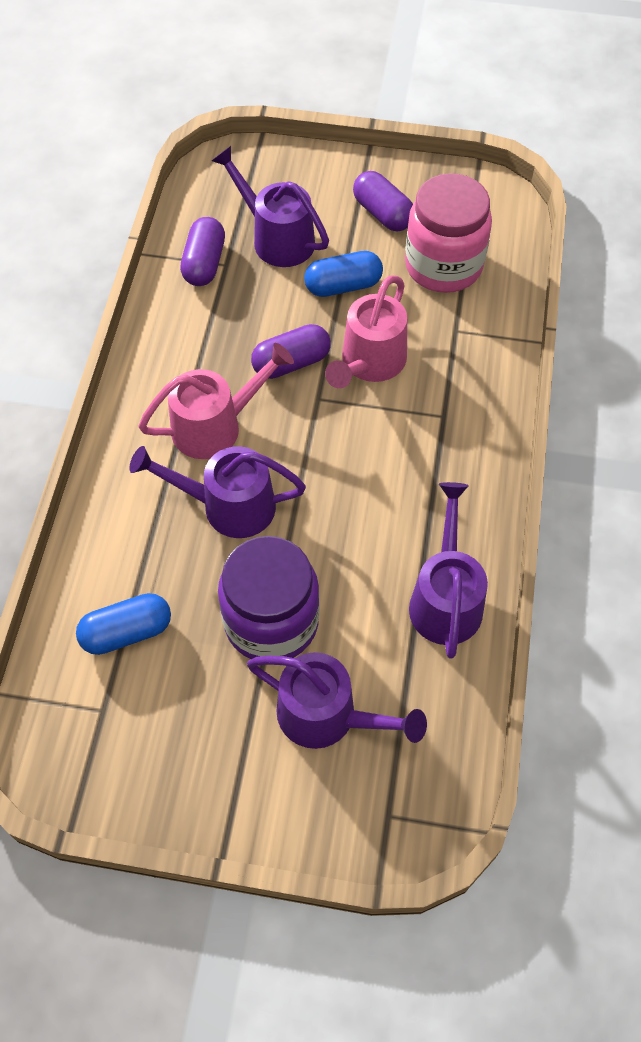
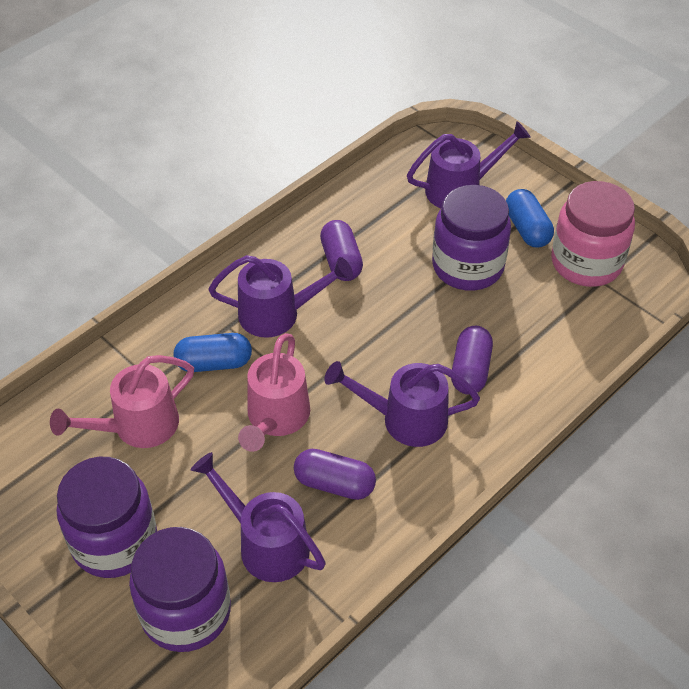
purple jar: [218,536,320,659] = 1 -> [56,457,157,578] [129,527,231,652] [432,185,511,291] = 3

